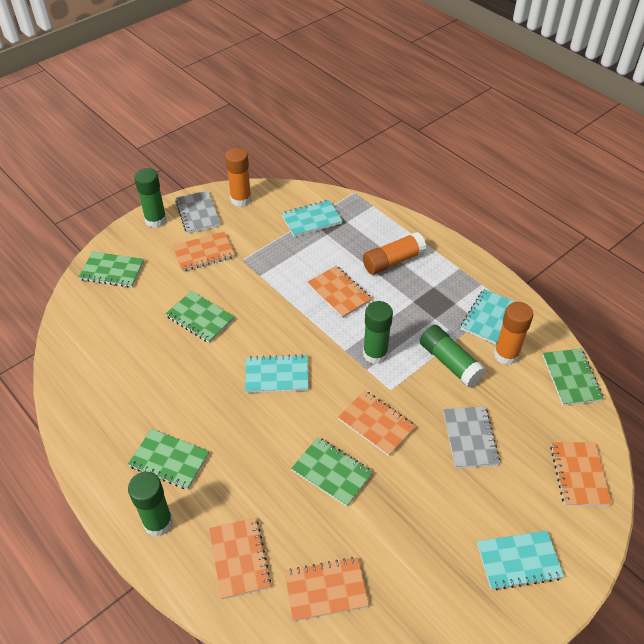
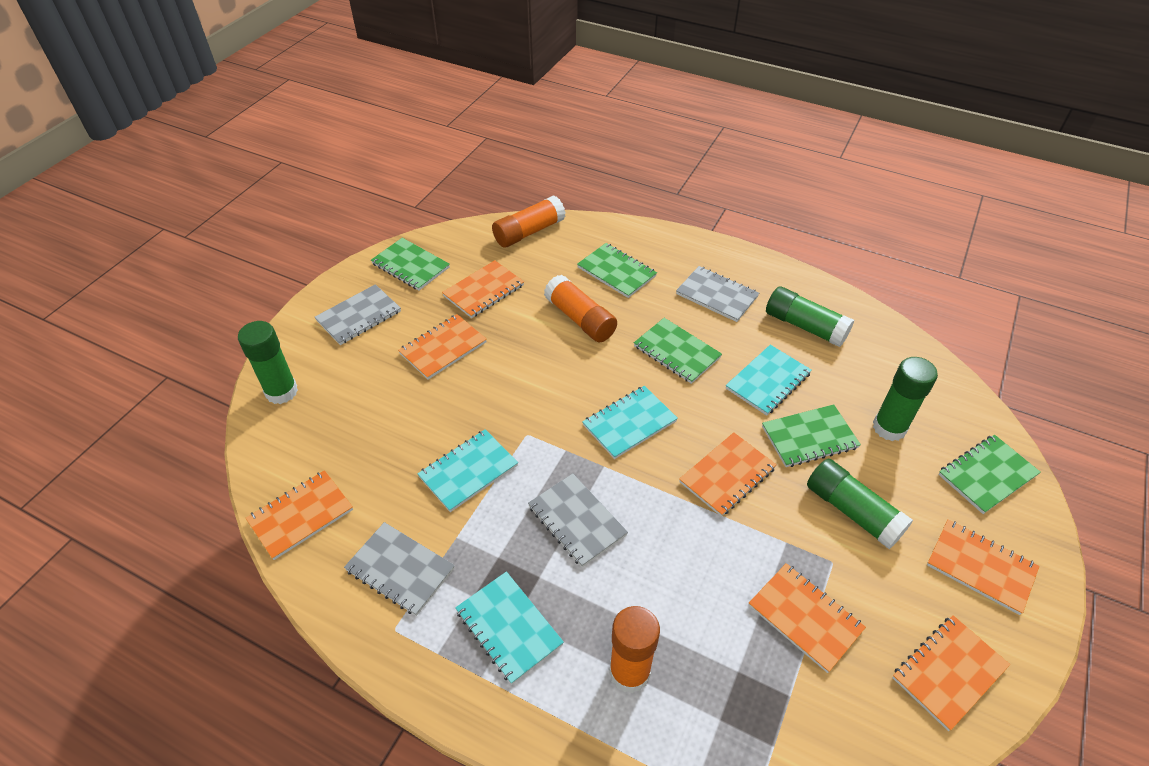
grey notebook: [175,191,221,234] [443,406,500,468] = 2 -> [315,284,401,345] [344,522,455,616] [528,473,628,567] [676,266,759,322] = 4
orange notebook: [172,232,235,272] [209,517,271,600] [285,557,369,622] [307,266,372,318] [338,390,416,456] [550,442,612,506] = 6 -> [246,470,353,560] [398,314,487,380] [442,260,524,318] [679,432,777,517] [749,563,866,673] [892,615,1010,731] [927,520,1040,615] = 7

